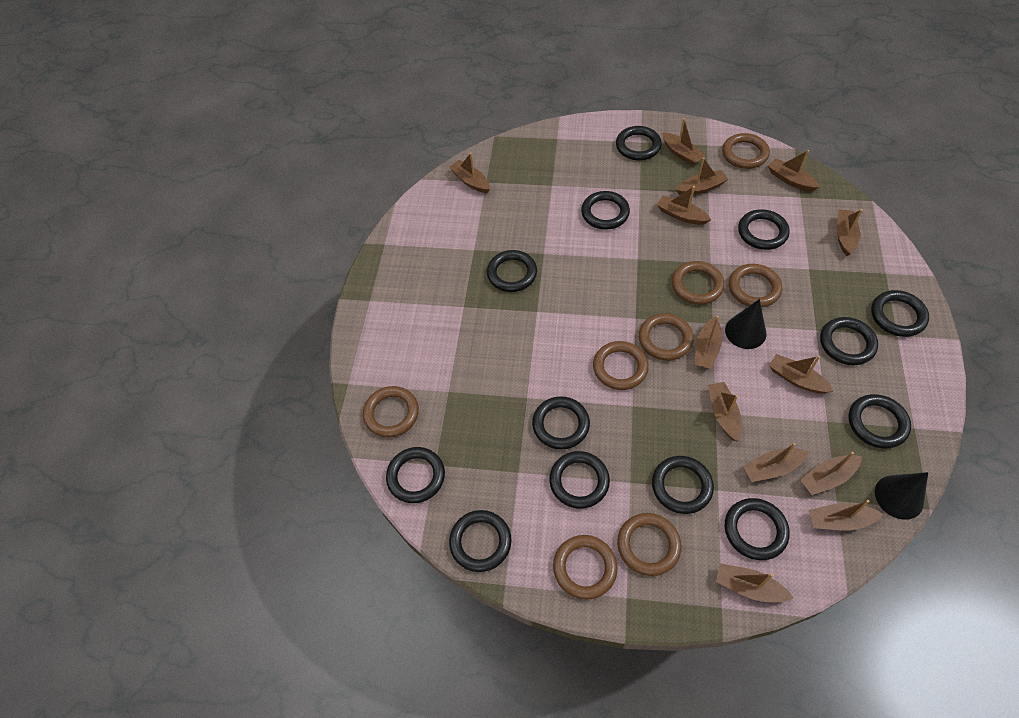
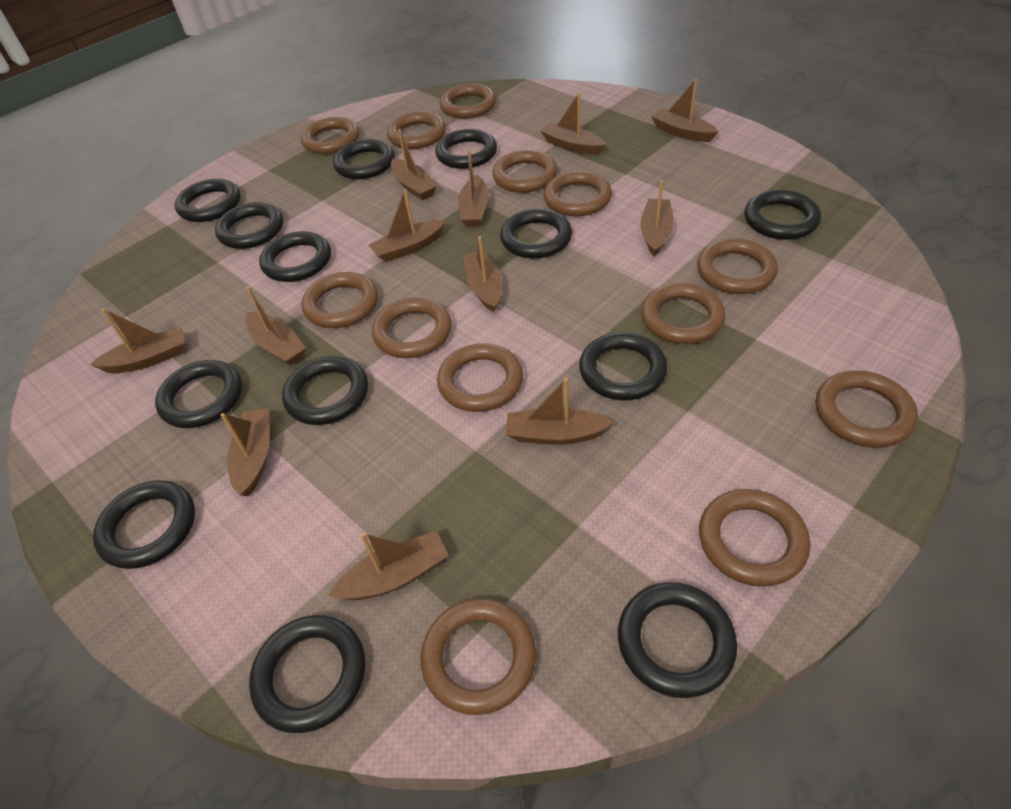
black cone: [725,299,766,349] [875,472,928,520] = 2 -> none = 0
brown boat: [449,153,490,193] [657,186,711,225] [662,118,705,166] [676,157,728,195] [695,316,722,369] [708,382,741,442] [716,564,793,602] [743,443,809,482] [768,150,820,192] [769,354,833,393] [800,452,862,495] [809,500,884,531] [837,209,863,256] = 13 -> [90,309,185,373] [221,409,270,496] [245,286,306,365] [328,531,449,600] [369,189,445,262] [391,129,437,200] [458,150,489,227] [463,236,502,312] [506,378,614,445] [540,93,606,155] [641,180,674,256] [651,79,718,142] = 12
brown ring: [363,386,419,438] [553,535,618,600] [593,341,649,390] [617,513,682,576] [639,313,693,361] [672,261,724,305] [722,133,770,169] [729,264,782,308] = 8 -> [301,117,360,154] [302,272,378,328] [372,297,452,358] [387,112,446,149] [421,598,536,715] [437,343,523,412] [440,84,496,119] [493,150,558,193] [543,171,612,216] [641,283,726,344] [697,238,778,294] [699,489,810,587] [816,370,918,448] = 13

